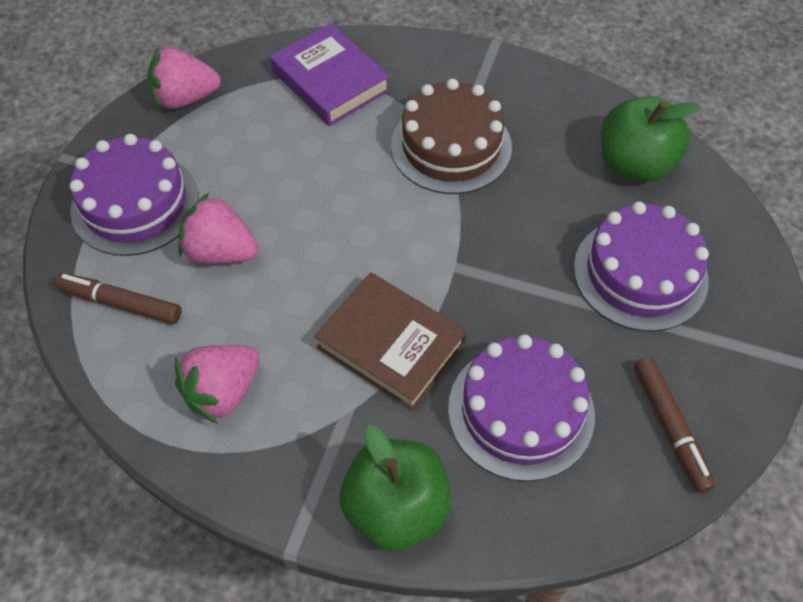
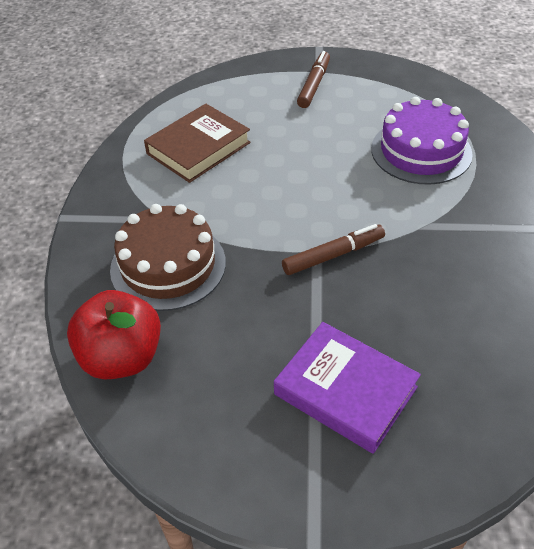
green apple: [340,425,452,551] [601,96,700,182] = 2 -> none = 0
pink strawberry: [147,47,221,109] [175,345,260,424] [178,192,259,264] = 3 -> none = 0
purple cake: [70,134,199,256] [448,334,595,482] [574,202,709,332] = 3 -> [371,97,473,185] = 1
red apple: none = 0 -> [67,290,161,379] = 1

